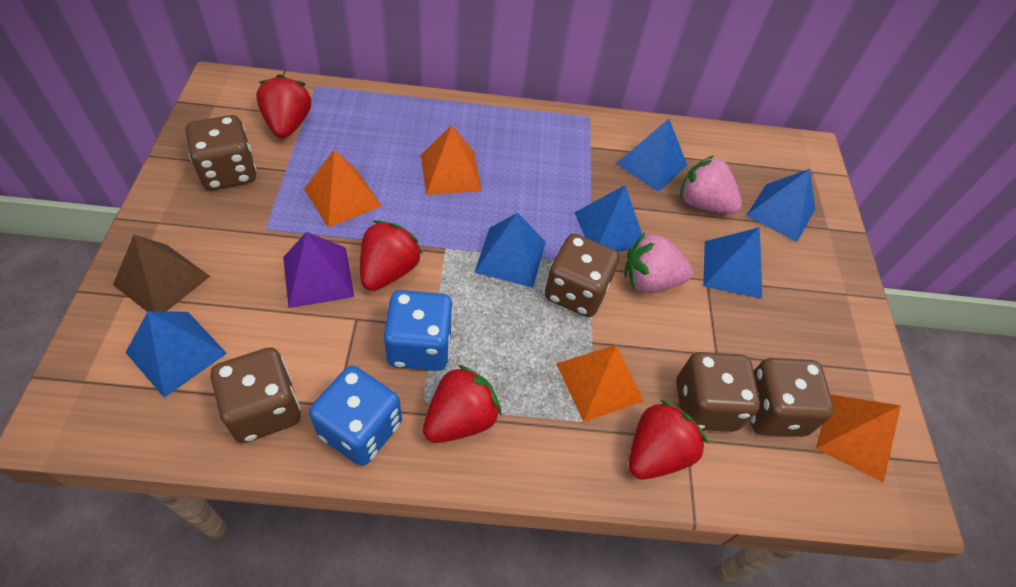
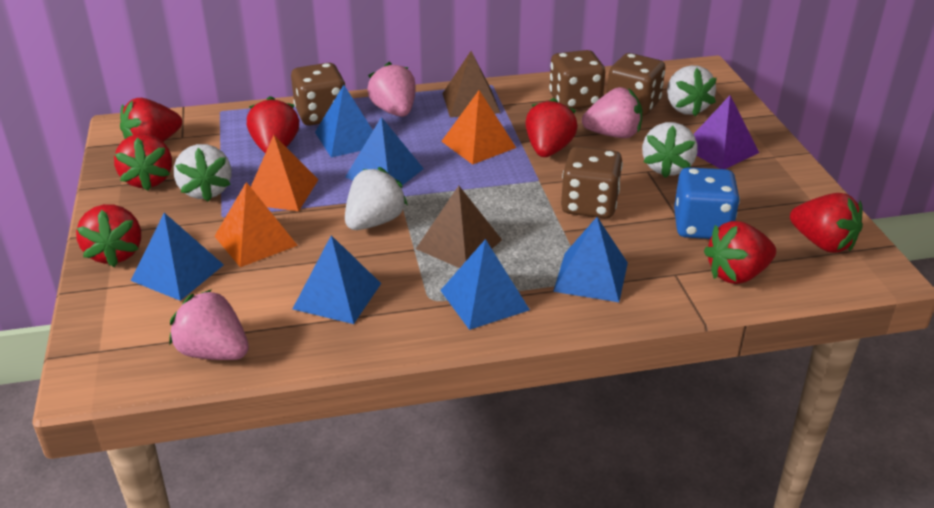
blue dice: [309,366,402,466] [384,290,453,371] = 2 -> [674,167,740,239] = 1
brown dice: [186,115,256,190] [211,347,301,443] [545,234,619,317] [676,352,760,432] [750,358,834,437] = 5 -> [291,63,346,125] [549,50,605,109] [561,147,623,218] [607,53,665,116] = 4
brown pyramid: [113,235,210,312] = 1 -> [416,186,502,268] [442,51,500,117] = 2
orange pyramid: [304,150,382,228] [421,125,482,195] [556,345,644,422] [816,395,901,483] = 4 -> [214,182,298,267] [251,135,318,211] [441,90,516,165] = 3
pink strawberry: [624,232,693,293] [680,156,742,214] = 2 -> [169,289,249,360] [367,62,416,117] [582,87,642,138] = 3
red strawberry: [256,74,311,138] [360,220,423,291] [423,365,501,443] [629,400,708,479] = 4 -> [76,204,141,267] [114,134,172,191] [120,98,182,142] [247,96,299,153] [525,98,578,157] [704,221,776,284] [790,193,863,253] = 7
white strawberry: none = 0 -> [174,144,231,202] [345,167,408,230] [642,122,697,178] [667,65,717,116] = 4

